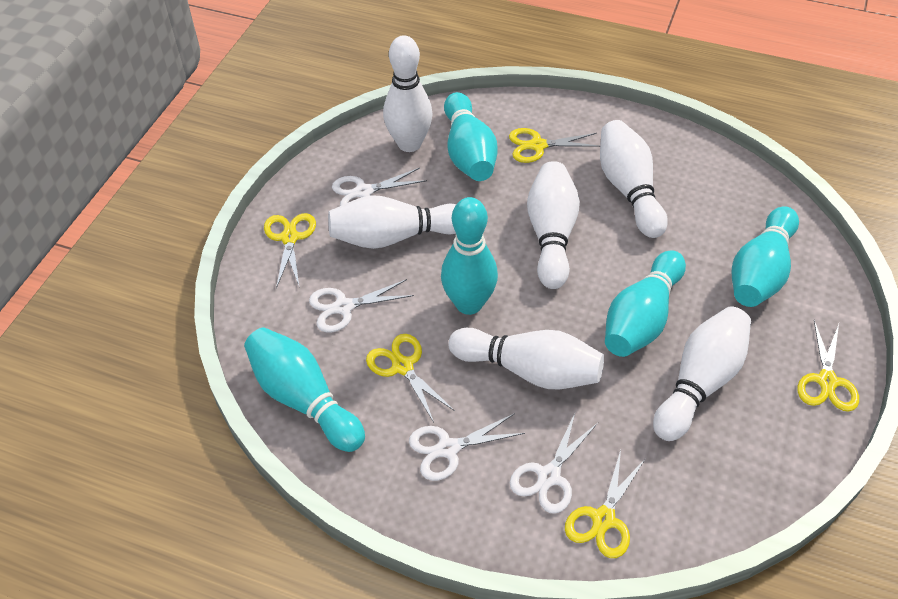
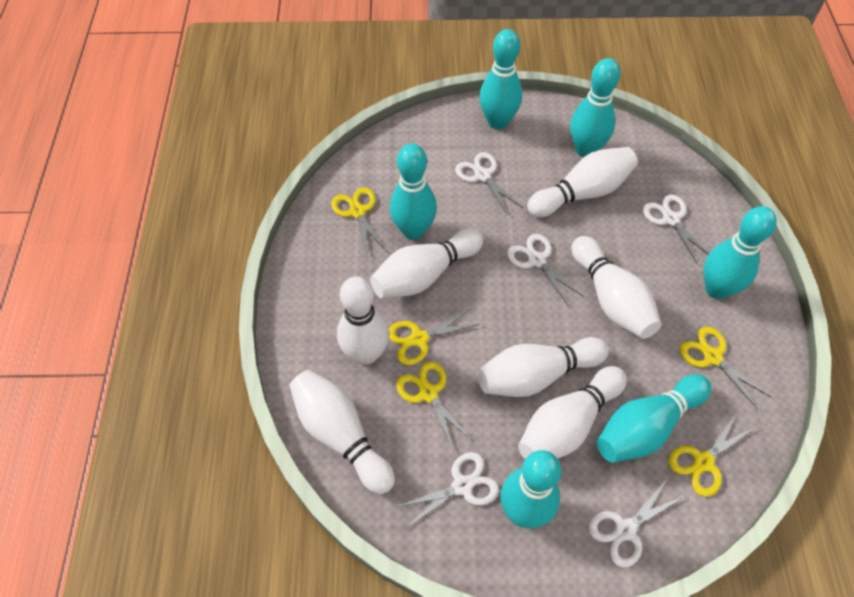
turquoise bowling pin: [244,327,365,452] [441,197,498,315] [444,92,498,181] [605,251,686,357] [731,206,799,307] = 5 -> [390,144,437,240] [479,29,522,129] [500,450,561,529] [570,58,620,157] [596,374,711,462] [703,206,777,299] = 6
white bowling pin: [328,195,456,249] [383,35,433,152] [449,328,604,389] [527,161,580,289] [600,120,668,238] [653,306,751,441] = 6 -> [289,370,395,494] [337,276,389,365] [370,229,483,298] [478,337,609,397] [518,366,627,459] [527,147,638,217] [571,236,661,339] = 7
white scissors: [309,279,414,333] [332,168,427,206] [409,413,525,481] [510,413,598,514] = 4 -> [396,452,499,528] [455,152,523,215] [507,234,584,305] [588,478,685,568] [643,195,709,265] = 5

